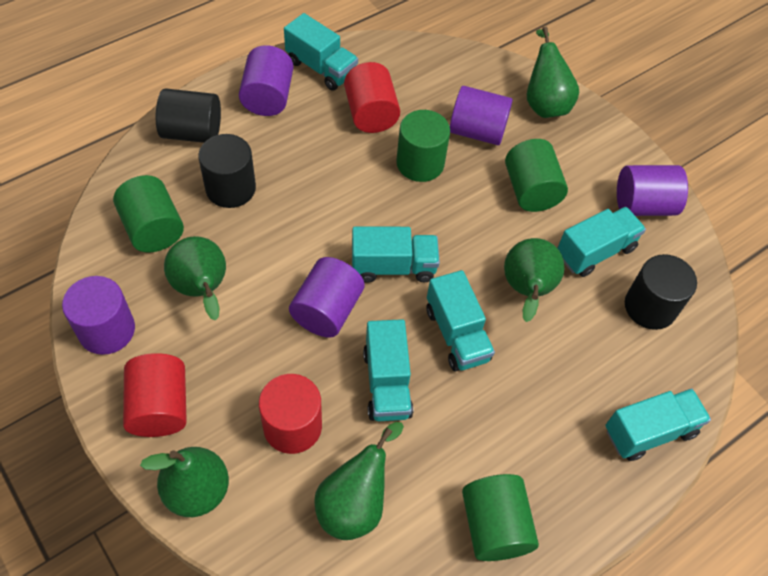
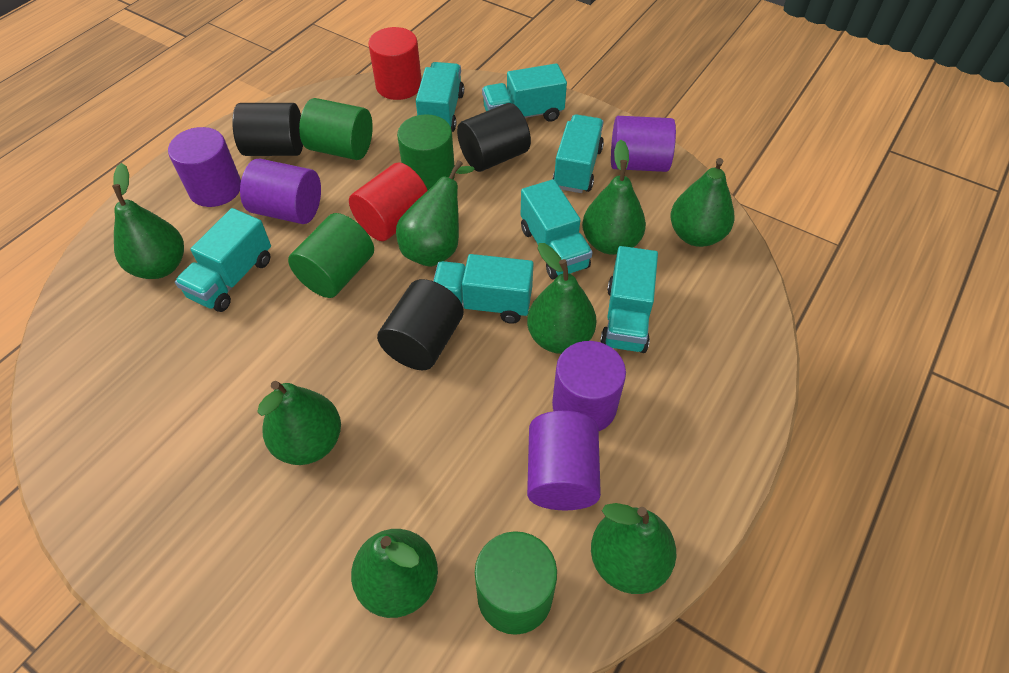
green pear: [140,447,229,517] [164,236,226,321] [314,422,404,540] [504,238,564,322] [527,27,579,118] = 5 -> [112,163,184,279] [257,381,341,465] [351,529,438,618] [396,160,475,267] [527,243,596,354] [582,140,646,255] [591,503,676,594] [670,158,734,247] = 8
red cylinder: [123,353,187,437] [259,374,322,454] [344,62,400,133] = 3 -> [349,162,428,241] [368,27,422,100] = 2
turquoise truck: [284,13,358,91] [352,227,440,283] [363,319,413,421] [426,270,495,371] [558,207,646,277] [605,388,711,461] = 6 -> [175,208,271,312] [416,62,464,132] [433,254,534,324] [482,63,567,122] [521,179,593,280] [553,114,604,193] [600,246,658,353] = 7

